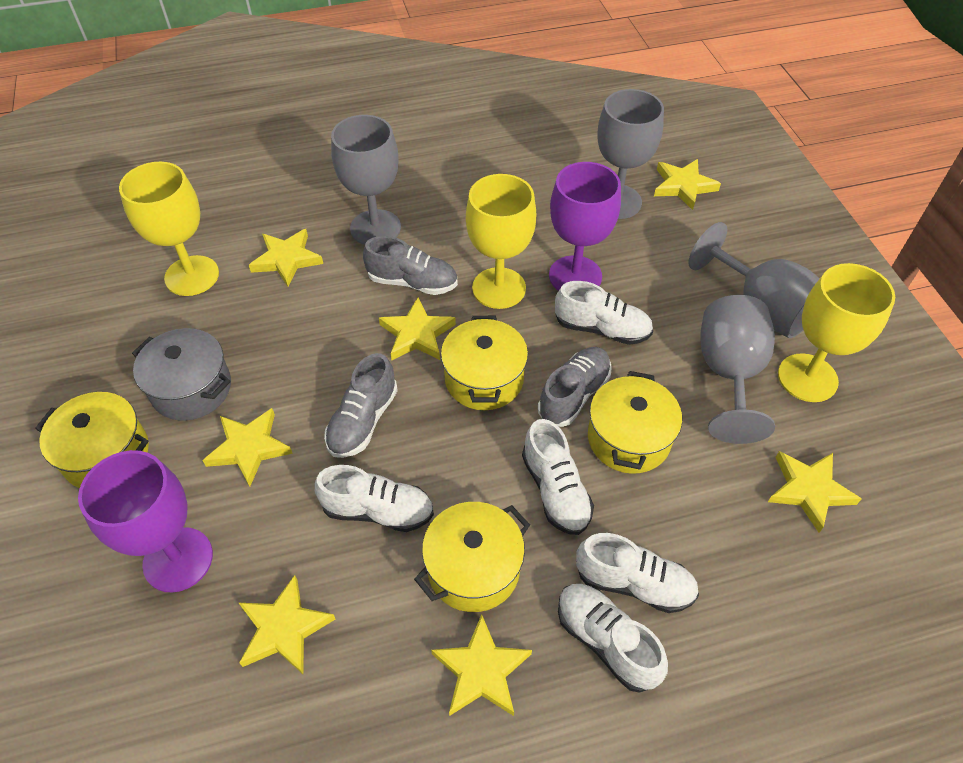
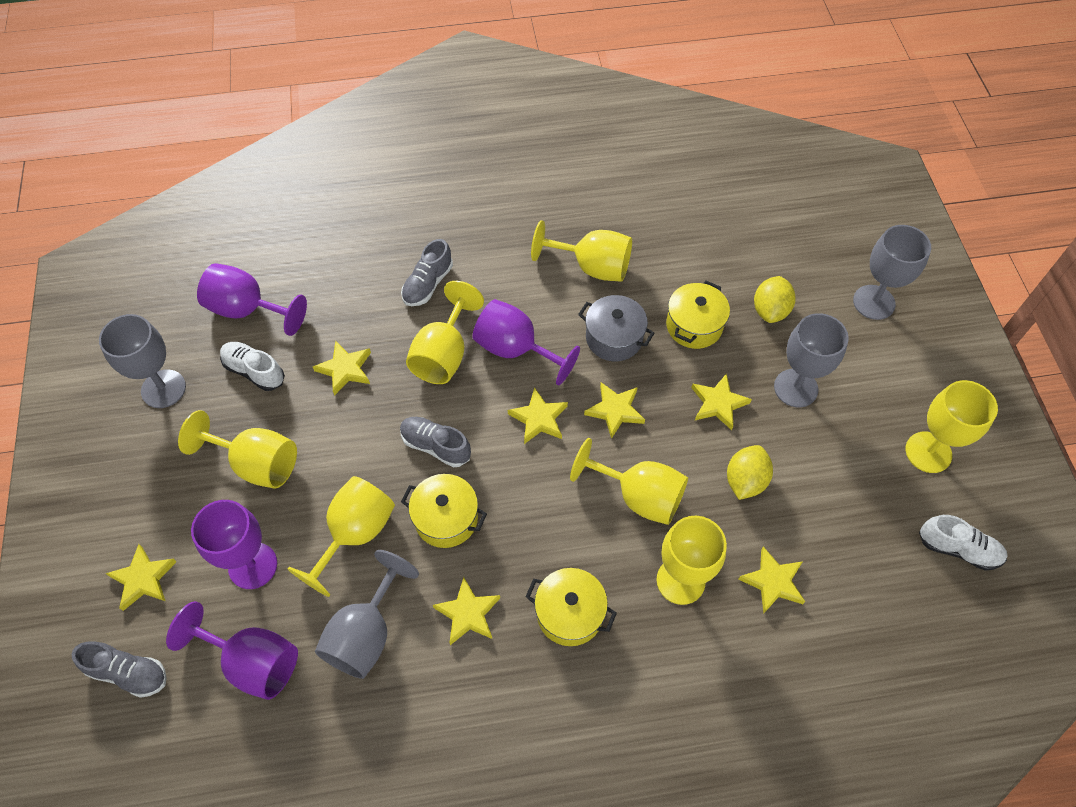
purple goblet: [78,450,213,593] [549,162,621,291] = 2 -> [166,601,298,700] [191,500,277,589] [197,263,307,336] [473,299,580,385] = 4
white shoe: [315,465,434,532] [522,419,594,535] [555,281,653,345] [558,584,668,693] [576,533,699,613] = 5 -> [220,342,285,391] [919,515,1008,571] = 2
yellow goblet: [119,162,219,296] [466,174,536,309] [778,263,895,402] = 3 -> [178,410,297,488] [288,476,395,597] [406,281,484,384] [531,220,632,282] [570,438,688,525] [656,516,727,605] [905,380,998,473] = 7
yellow lemon: none = 0 -> [727,445,773,500] [754,276,796,323] = 2
yellow pot: [35,392,149,488] [414,502,530,612] [441,316,528,410] [588,371,682,474] = 4 -> [401,474,487,548] [525,568,617,646] [666,281,730,349] = 3

